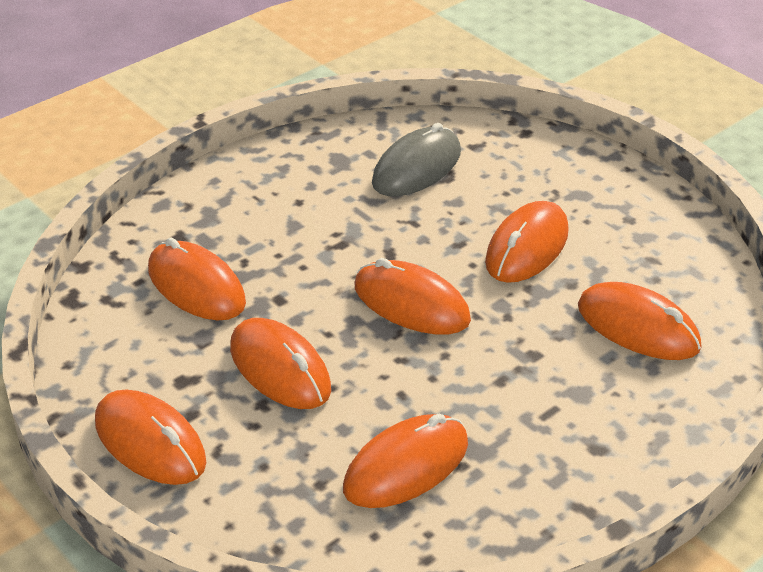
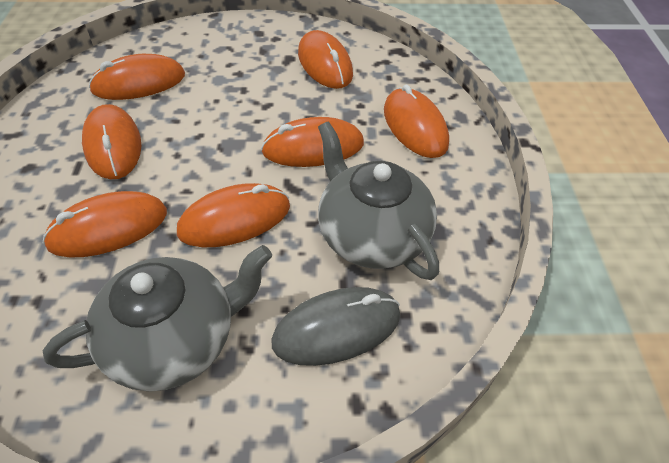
grey teapot: none = 0 -> [43,245,272,392] [318,121,439,280] = 2

